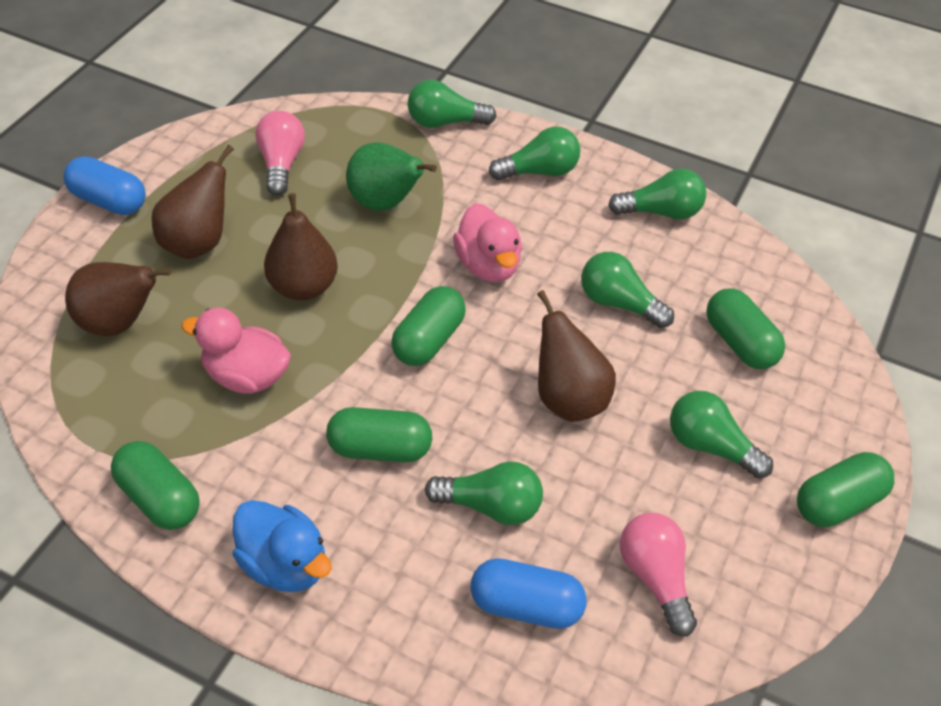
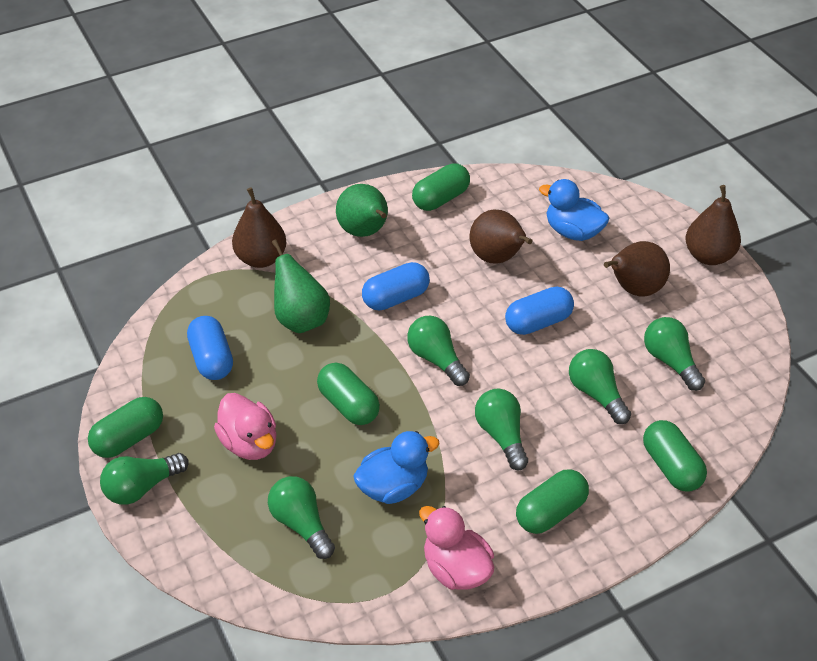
blue capsule: [64,156,146,215] [470,558,587,629] = 2 -> [187,316,233,380] [362,262,430,310] [505,287,574,335] = 3
blue duck: [232,500,332,592] = 1 -> [353,431,440,504] [539,179,609,241] = 2
green pear: [346,142,437,211] = 1 -> [272,239,330,333] [336,184,388,237] = 2
pink light bulb: [255,111,305,196] [620,513,697,637] = 2 -> none = 0

